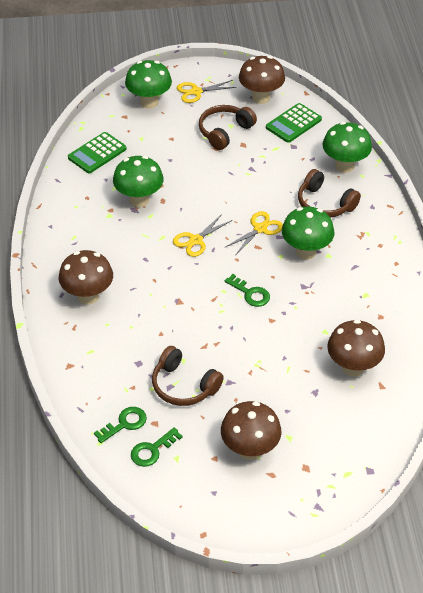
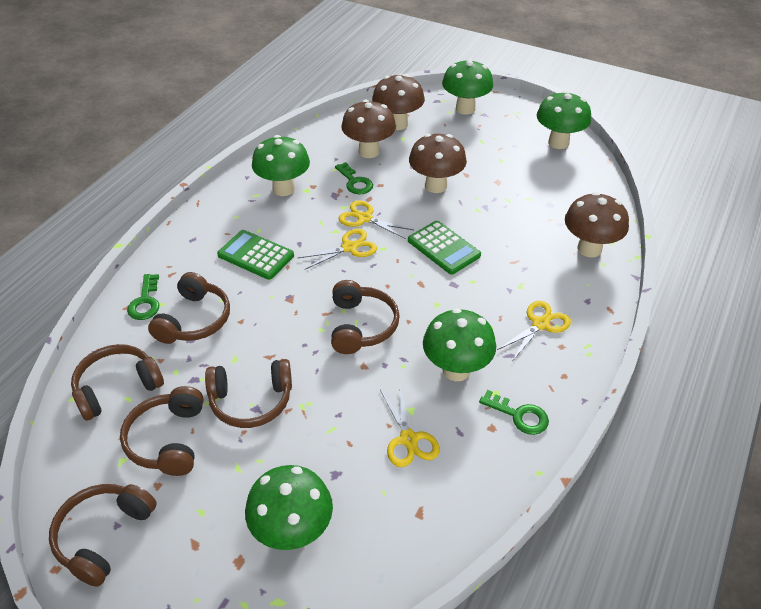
brown headphones: [152,346,224,406] [199,105,257,150] [298,169,361,218] = 3 -> [49,484,157,587] [71,344,164,421] [120,386,204,476] [148,272,230,344] [205,359,292,428] [331,280,400,354] = 6
green mushroom: [113,156,164,207] [125,60,172,109] [282,207,335,260] [323,122,372,173] = 4 -> [245,465,333,550] [252,135,310,196] [423,308,496,381] [442,59,493,115] [537,91,591,149] = 5
yellow scissors: [173,214,232,257] [177,80,236,103] [226,211,283,254] = 3 -> [298,229,377,270] [339,201,413,239] [380,388,440,467] [497,301,571,360] = 4

